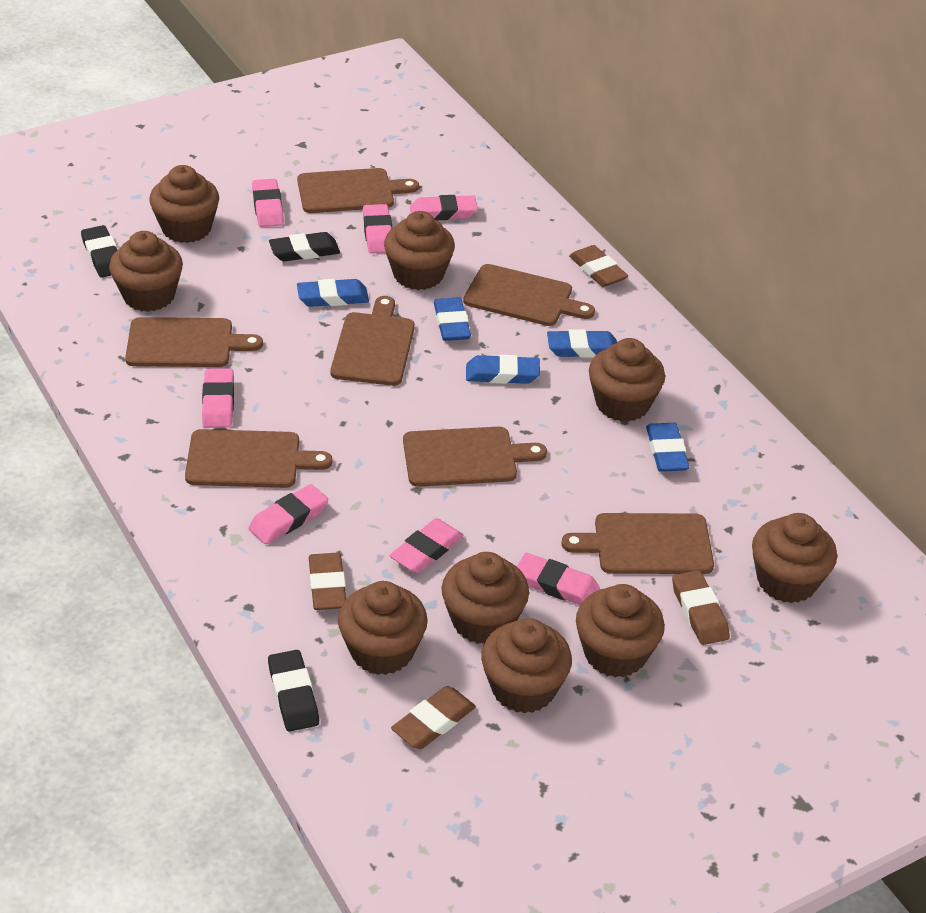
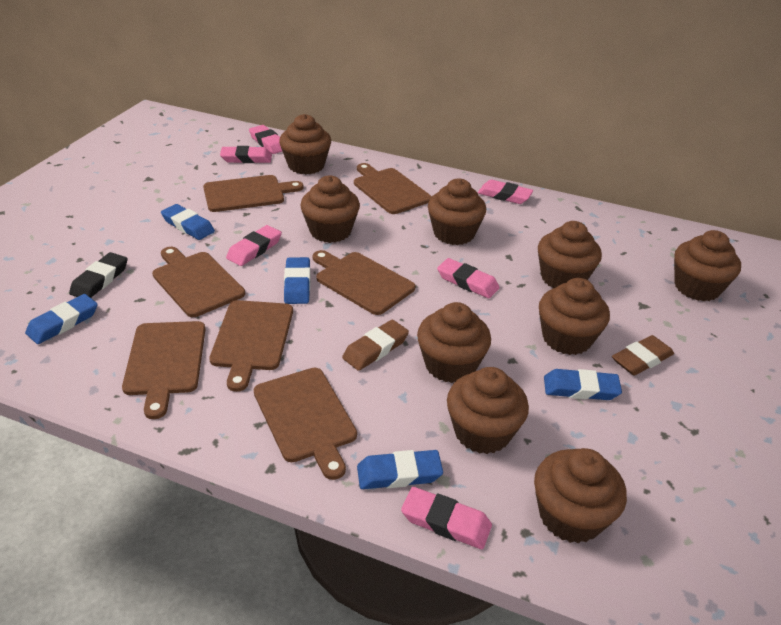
black eraser: [81,225,118,278] [268,650,319,732] [269,232,340,261] = 3 -> [69,252,128,298] = 1
brown eraser: [309,553,346,610] [391,686,476,749] [569,245,628,287] [672,570,730,645] = 4 -> [342,320,409,371] [612,335,674,376] = 2
pink eraser: [202,368,234,428] [248,484,328,544] [252,179,284,227] [363,204,392,253] [389,518,464,573] [410,195,478,220] [517,553,600,605] = 7 -> [220,146,272,163] [226,225,282,266] [249,125,283,154] [401,487,492,549] [437,258,500,298] [478,179,533,204] = 6

